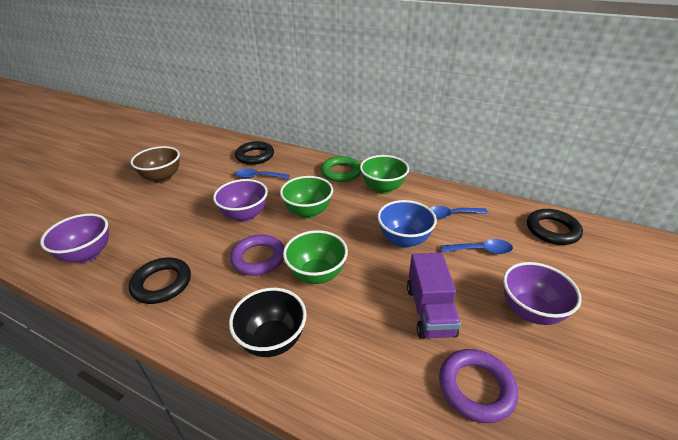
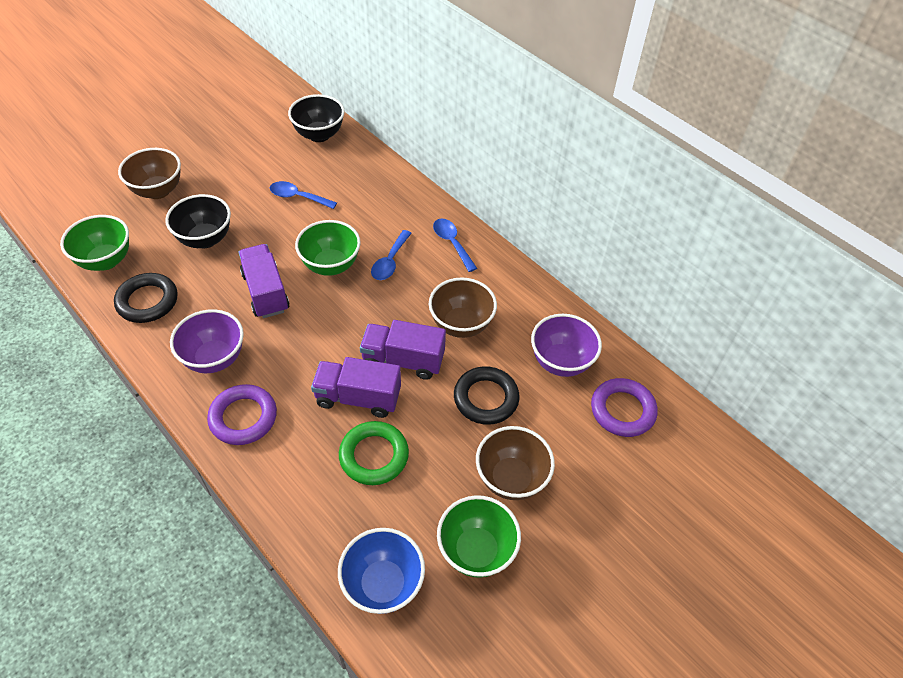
black bowl: [229,288,307,357] = 1 -> [165,194,231,248] [288,94,345,142] = 2
black ring: [129,258,191,304] [235,141,274,165] [527,209,583,245] = 3 -> [114,273,178,323] [454,366,520,425] = 2
brown bowl: [130,146,180,183] = 1 -> [118,148,181,199] [429,278,497,338] [476,426,555,500] = 3
purple bowl: [40,213,109,263] [213,179,268,222] [503,262,582,325] = 3 -> [170,309,244,373] [531,314,602,377] = 2
purple truck: [407,253,461,339] = 1 -> [238,244,290,318] [311,357,401,418] [360,320,446,380] = 3

